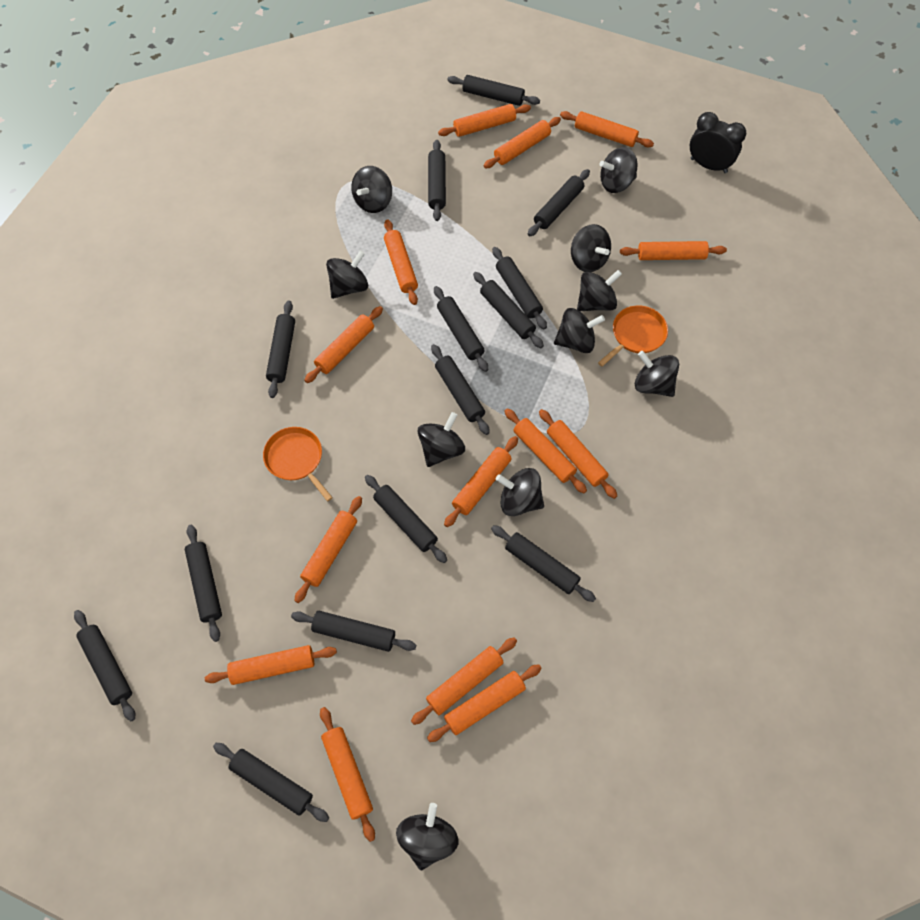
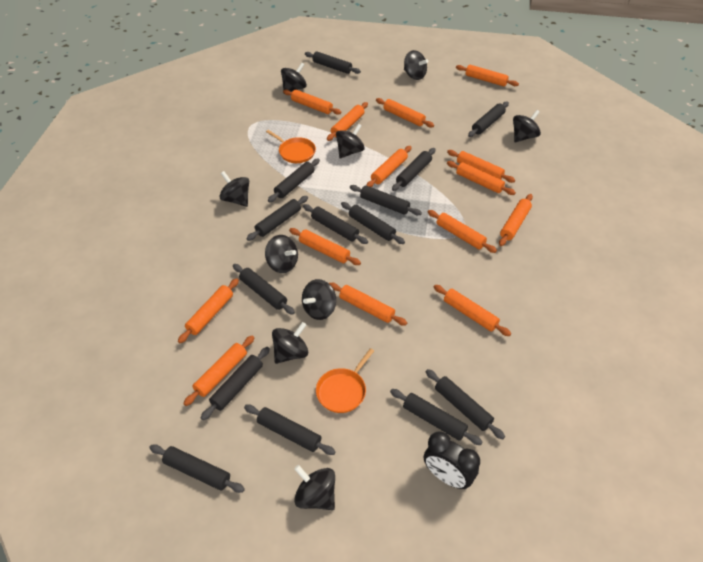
black spinning top: [326,251,368,299] [351,166,392,213] [396,803,459,870] [417,412,465,467] [496,468,544,516] [554,308,605,353] [571,224,611,272] [577,270,622,311] [600,147,637,193] [635,351,679,397] = 10 -> [219,171,249,207] [265,235,298,273] [272,322,308,364] [281,62,307,92] [294,465,335,510] [302,279,336,320] [336,124,365,158] [404,50,428,80] [513,110,541,142] = 9

